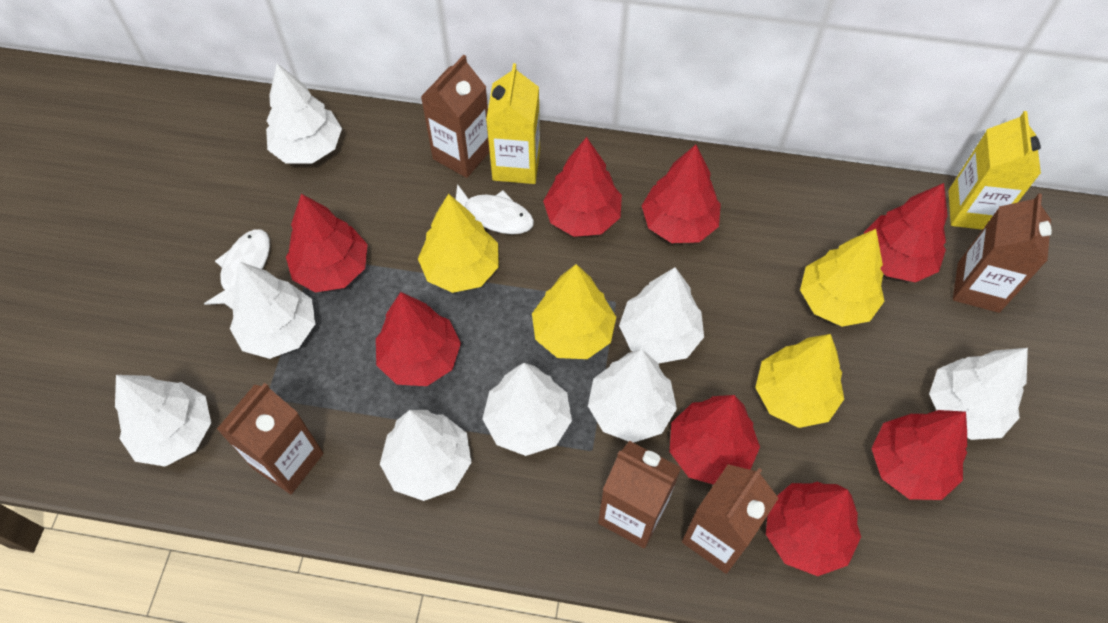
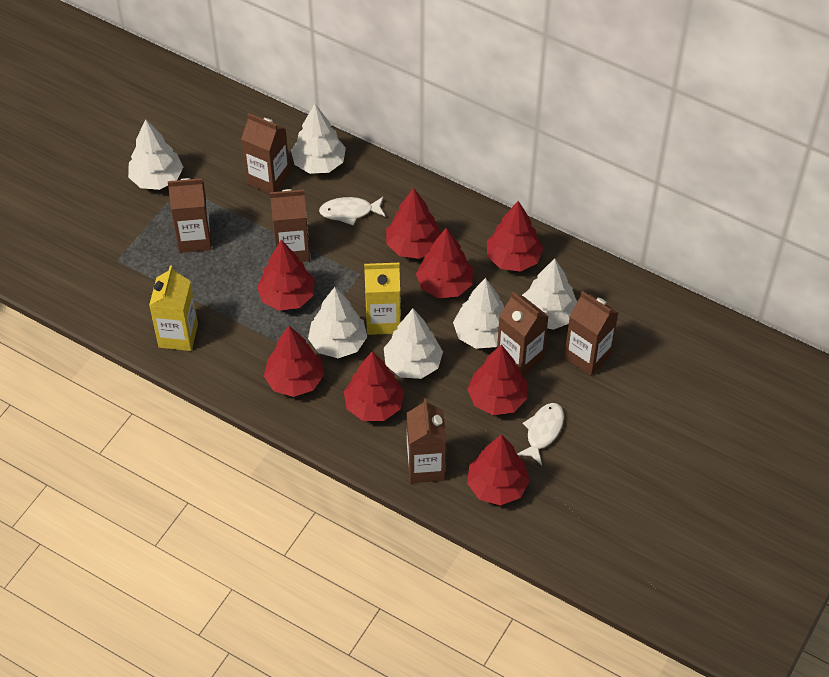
brown carton: [217,383,324,494] [421,55,490,178] [598,441,681,548] [682,464,779,574] [953,193,1052,313] = 5 -> [168,178,212,253] [241,113,290,194] [270,189,310,262] [407,398,447,483] [497,292,549,377] [564,291,618,376] = 6
white tree: [115,375,211,467] [230,262,315,359] [266,63,342,164] [380,410,472,501] [483,363,572,456] [588,349,677,443] [619,267,704,363] [929,348,1028,440] = 8 -> [128,119,183,190] [291,104,346,174] [308,287,367,358] [384,309,443,379] [453,278,504,349] [522,258,577,330] = 6
yellow tree: [418,194,499,293] [532,264,616,359] [755,334,844,428] [800,229,884,327] = 4 -> none = 0

